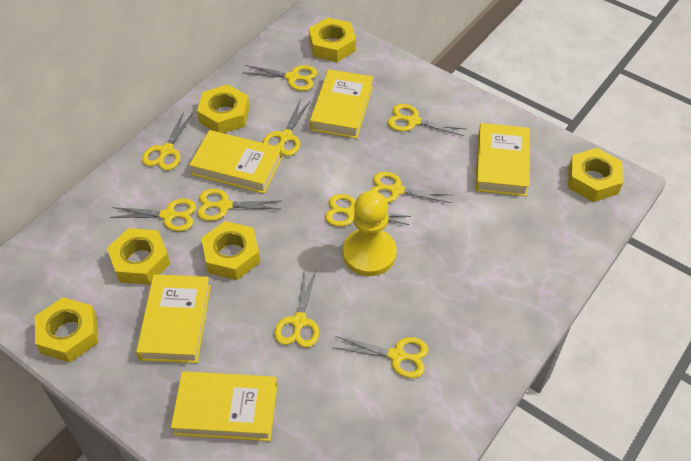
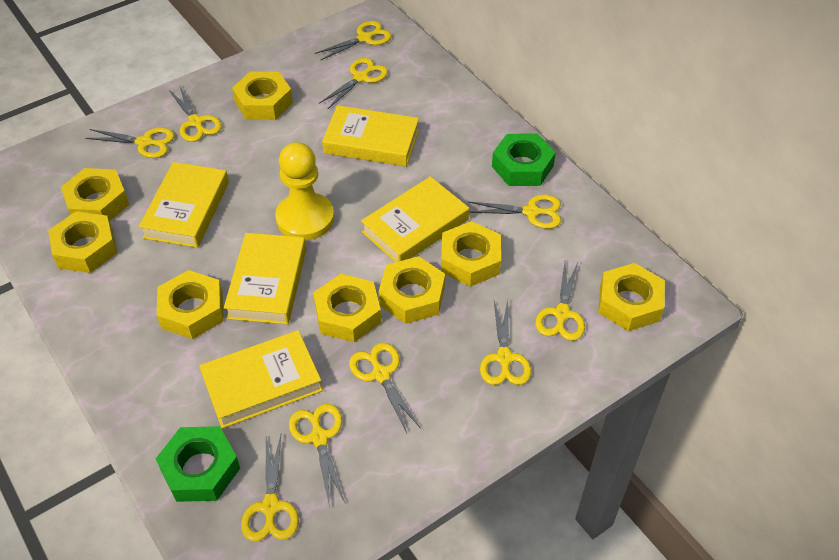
green nut: none = 0 -> [156,426,240,502] [492,134,556,186] = 2
yellow nut: [35,297,98,362] [107,228,170,285] [197,85,250,133] [201,221,260,280] [309,17,356,62] [568,148,623,202] = 6 -> [48,211,117,273] [61,168,129,221] [157,270,224,339] [232,71,293,120] [313,274,381,343] [378,256,445,324] [441,221,501,287] [598,263,665,331] = 8

